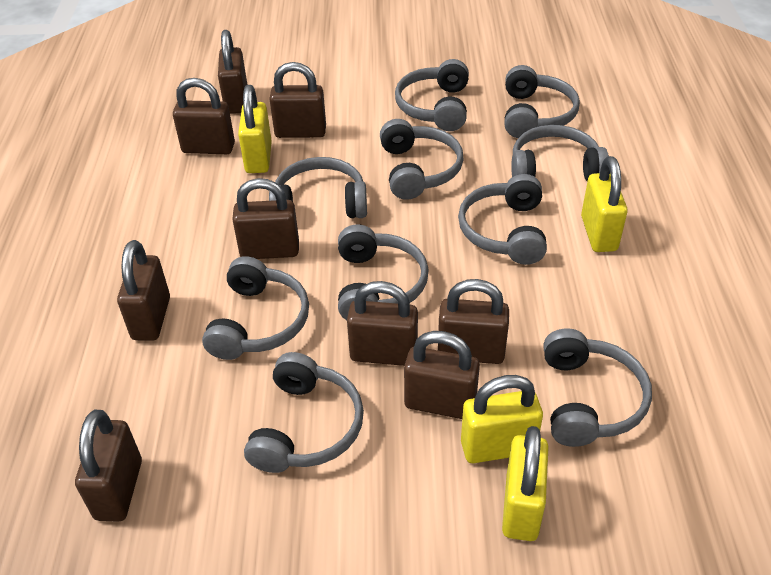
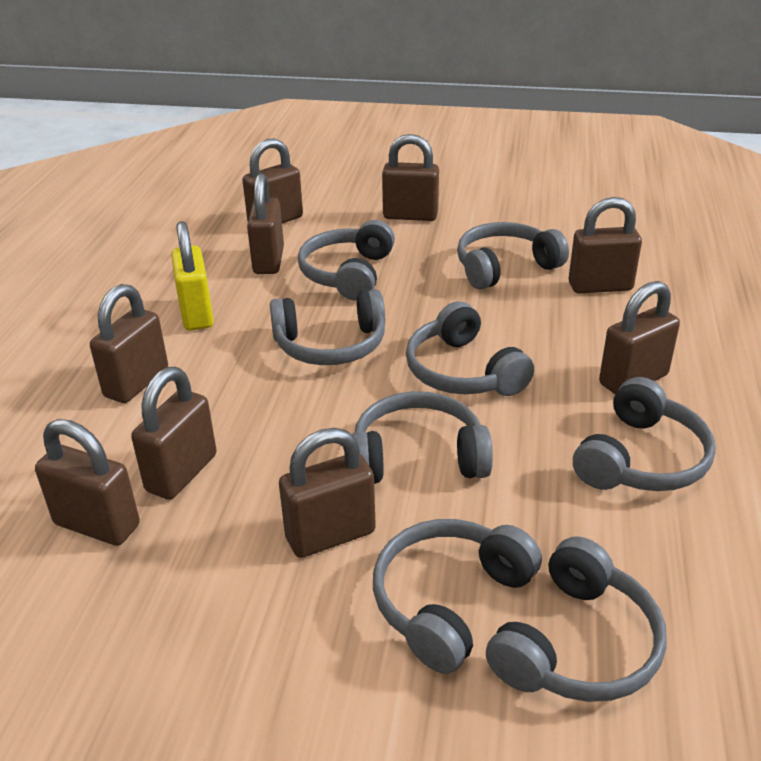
grey headphones: [202,256,309,360] [244,352,364,473] [269,157,367,218] [338,224,429,320] [380,119,464,200] [395,59,469,131] [458,174,547,265] [504,65,580,138] [511,125,609,181] [543,328,652,447] = 10 -> [270,289,385,365] [298,220,395,301] [352,391,493,484] [373,519,542,674] [406,301,534,396] [457,222,569,290] [486,536,667,702] [573,377,716,491] = 8
yellow padlock: [238,85,272,173] [461,375,543,463] [502,426,549,541] [581,156,628,252] = 4 -> [171,221,214,331] = 1

